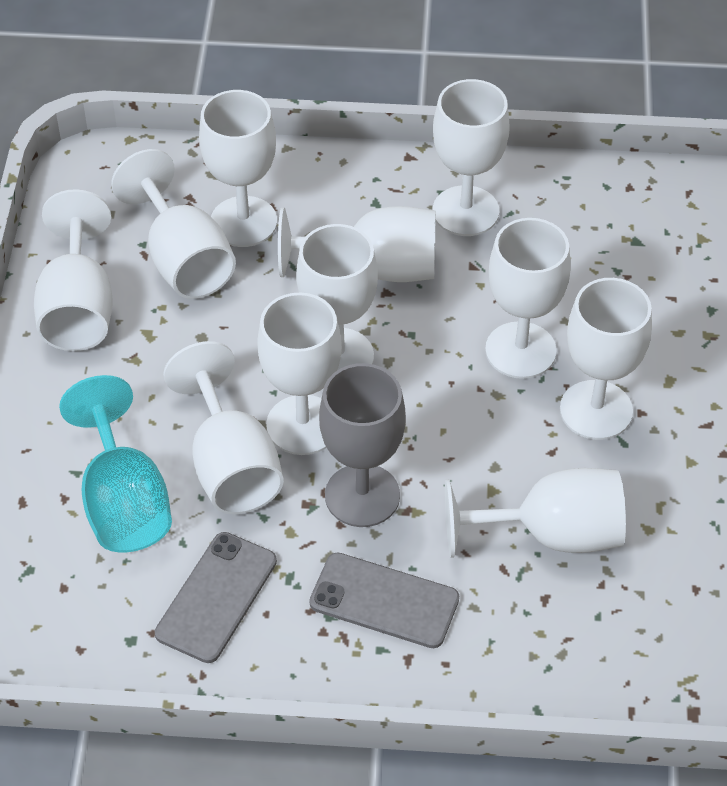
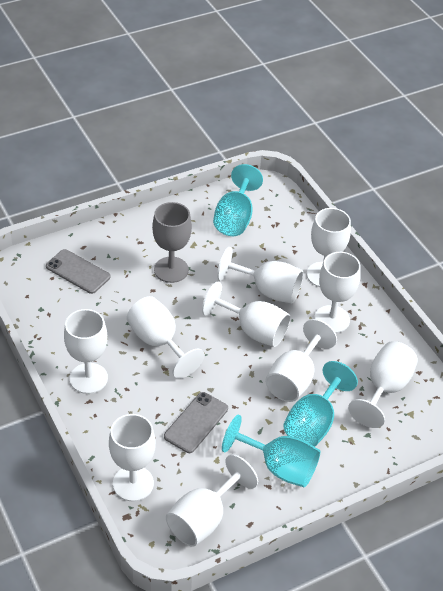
turquoise goblet: [59,375,172,553] = 1 -> [213,164,263,236] [222,415,320,487] [283,361,358,447] = 3
white goblet: [34,189,113,351] [111,149,236,299] [163,341,284,514] [199,90,277,247] [257,293,342,455] [278,206,435,282] [296,224,378,370] [433,79,510,236] [445,468,626,558] [485,218,571,379] [560,278,652,440] = 11 -> [64,309,108,394] [109,414,156,501] [127,296,205,378] [166,454,258,547] [202,282,290,347] [217,247,303,304] [265,319,337,402] [307,208,351,287] [314,252,361,333] [348,341,418,428] = 10

